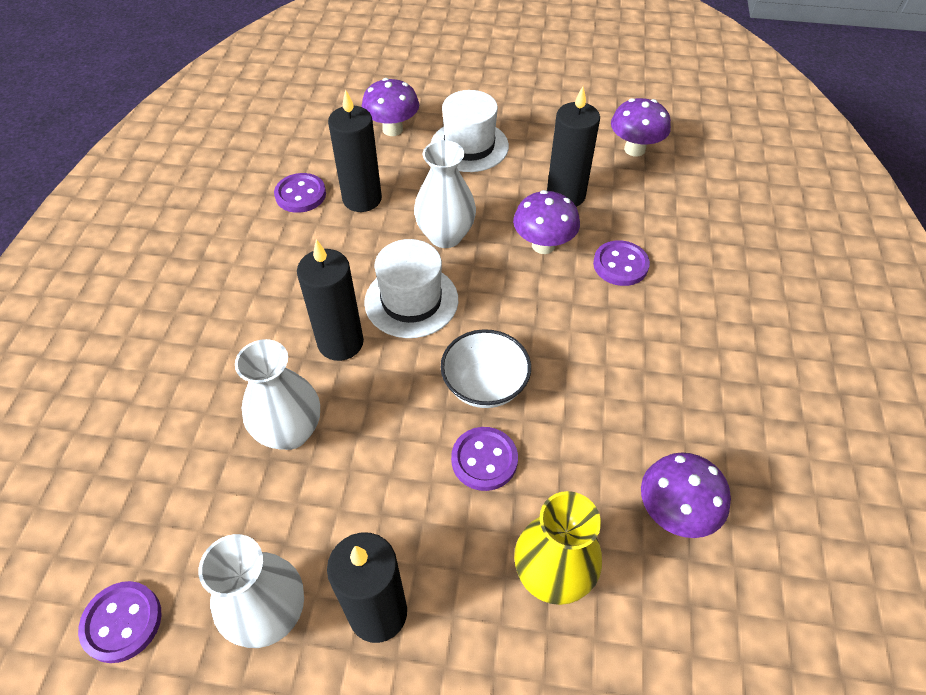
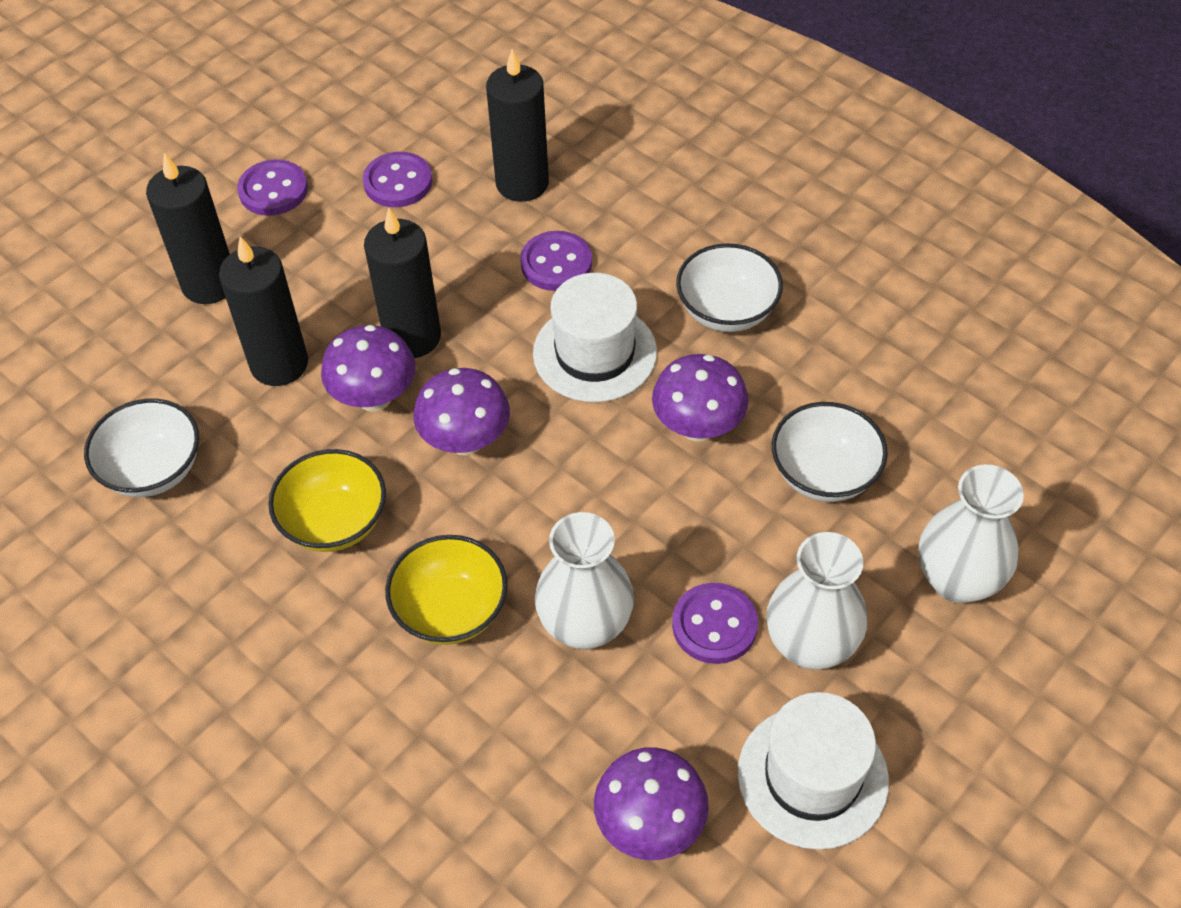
white bowl: [441,329,531,408] = 1 -> [84,399,199,497] [676,243,783,332] [772,402,888,502] = 3
yellow bowl: none = 0 -> [268,449,386,552] [385,535,508,645] = 2
yellow vase: [514,491,602,605] = 1 -> none = 0

